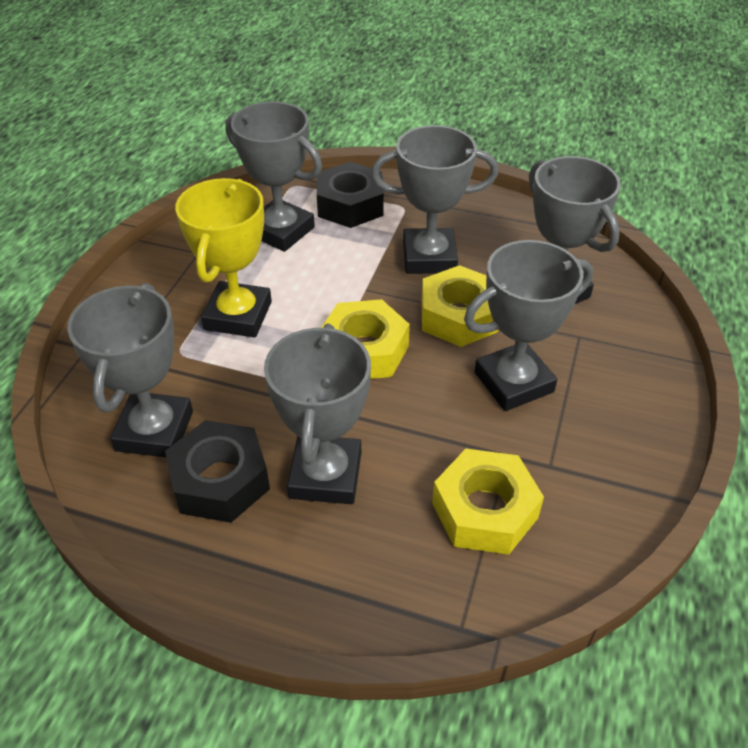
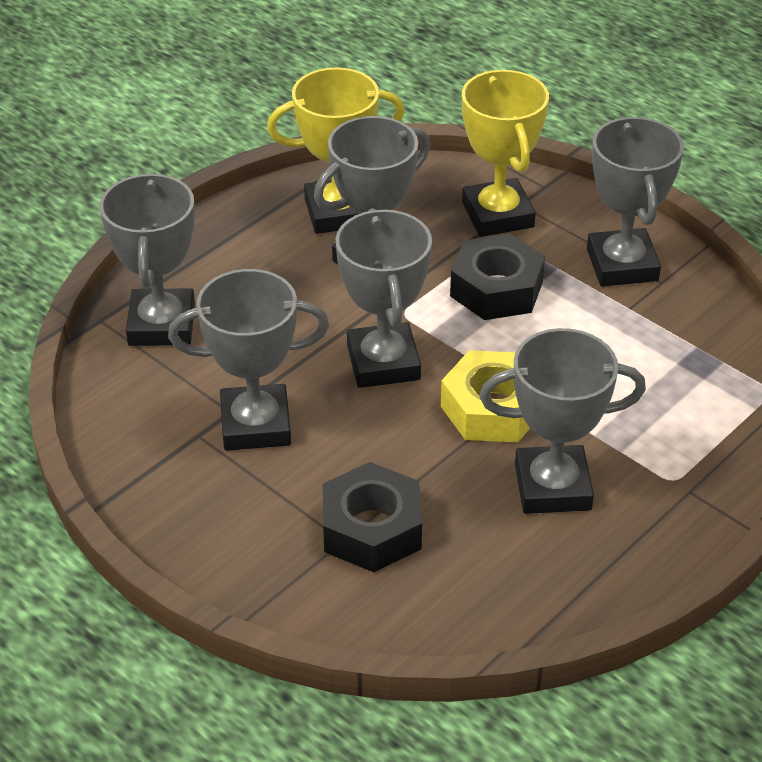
yellow nut: [321,299,410,379] [422,265,498,347] [432,449,544,555] = 3 -> [441,350,530,443] = 1
yellow trophy: [175,178,272,338] = 1 -> [267,68,405,234] [462,70,549,237] = 2

